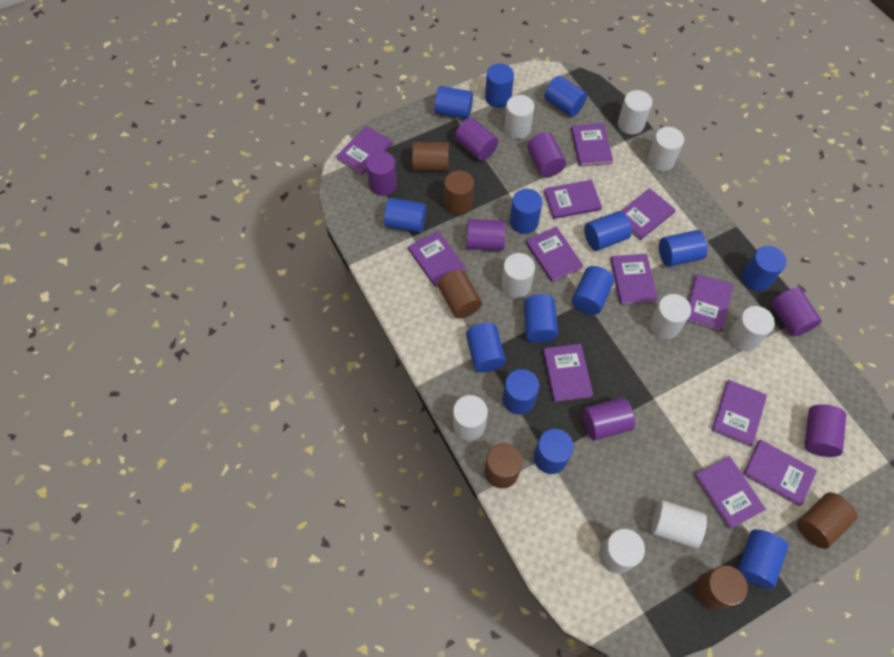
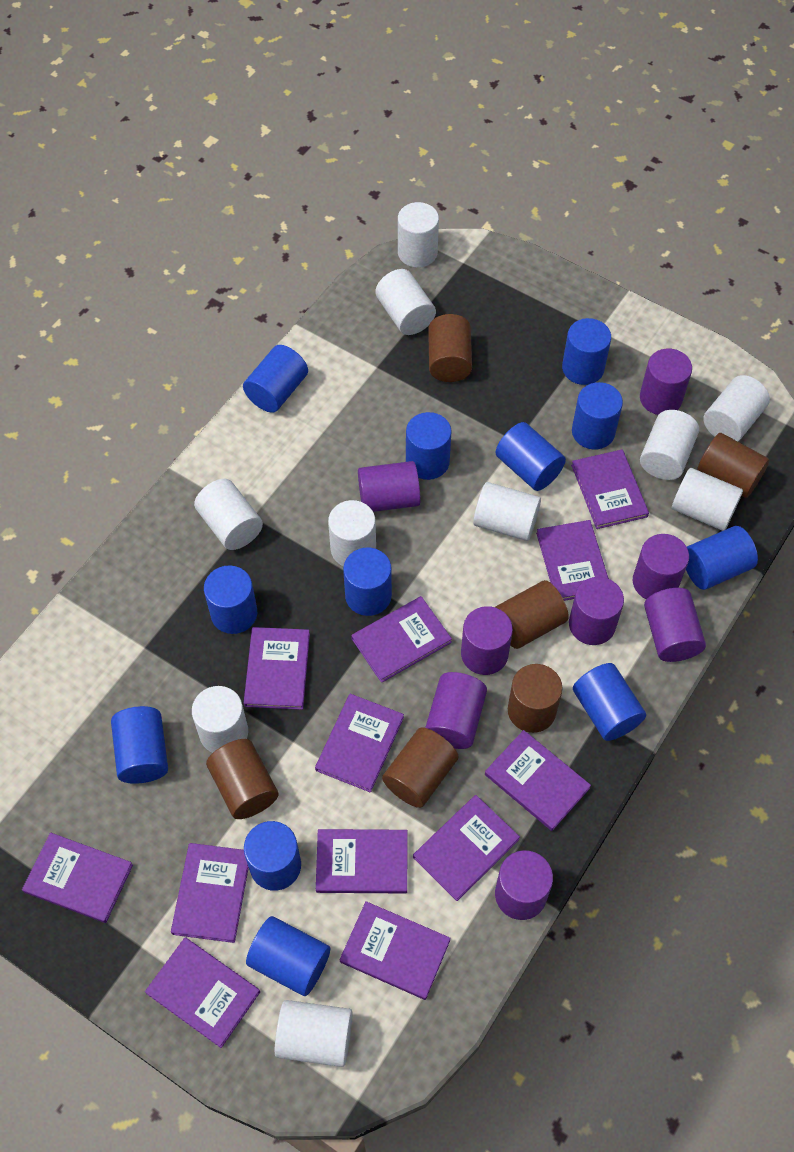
blue cylinder: [384,198,426,233] [434,86,473,119] [466,323,506,372] [485,64,514,108] [502,369,539,414] [510,189,543,234] [524,294,558,343] [534,429,574,474] [544,76,587,117] [572,266,614,315] [584,211,632,251] [659,230,708,267] [737,529,788,589] [742,246,787,291] = 14 -> [111,706,168,784] [204,565,257,634] [243,345,308,413] [244,821,301,891] [246,916,331,996] [343,548,392,616] [406,412,452,480] [495,422,566,491] [562,318,611,385] [572,382,623,450] [573,663,646,741] [686,526,758,590] = 12
purple cylinder: [366,151,397,196] [455,118,498,161] [466,219,505,250] [527,132,566,177] [583,397,635,441] [771,287,822,337] [805,404,846,457] = 7 -> [358,461,420,512] [425,672,487,749] [461,606,513,675] [495,850,553,920] [569,577,624,645] [633,534,689,599] [640,349,692,415] [644,588,706,662] = 8
white cylinder: [453,395,488,440] [501,253,535,298] [504,95,534,139] [599,529,645,574] [618,90,653,134] [647,127,684,171] [649,294,691,339] [651,500,707,549] [728,306,775,351] = 9 -> [192,686,248,753] [194,479,263,550] [275,1000,353,1067] [328,500,376,566] [375,269,436,335] [398,202,439,268] [473,482,541,541] [640,410,699,480] [672,468,743,531] [703,375,770,441] = 10

